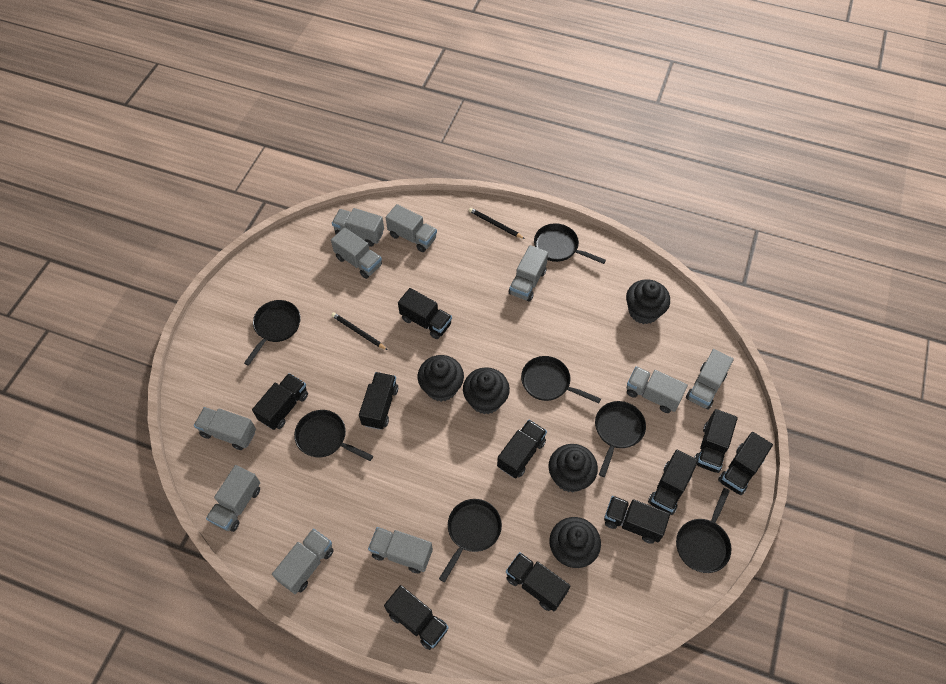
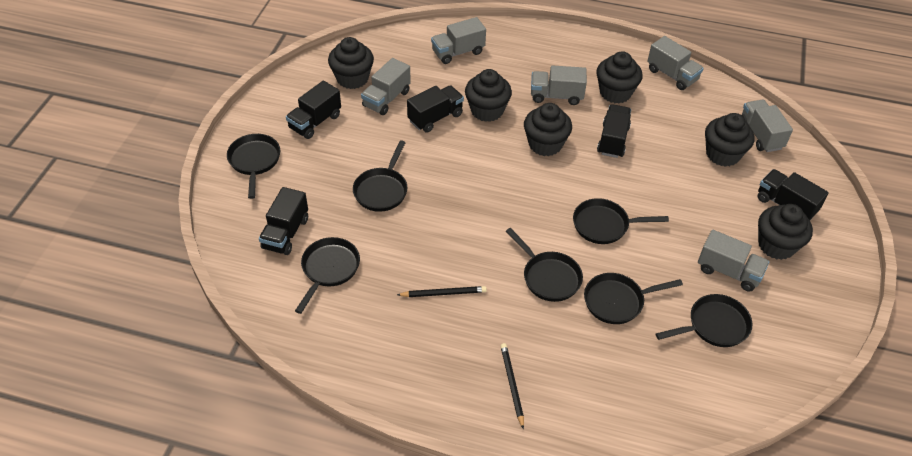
black cupcake: [418,355,464,402] [463,367,510,414] [548,444,598,493] [549,517,601,568] [626,279,670,324] = 5 -> [328,37,374,89] [465,69,512,122] [524,103,572,156] [596,51,643,103] [705,113,754,167] [758,204,813,260] = 6
black truck: [252,373,308,430] [359,372,398,430] [384,585,449,650] [398,288,452,339] [497,420,547,478] [506,552,570,611] [604,496,670,544] [648,450,698,515] [694,409,738,473] [718,432,773,495] = 10 -> [259,187,308,255] [286,81,341,139] [407,85,464,133] [597,104,631,158] [757,169,829,220] = 5
grey truck: [194,407,256,450] [206,465,260,532] [272,529,334,594] [331,227,382,279] [332,208,384,247] [368,527,433,573] [386,204,437,252] [509,245,548,302] [627,366,688,413] [686,349,734,410] = 10 -> [361,58,411,115] [431,17,486,64] [531,65,587,105] [647,36,704,90] [698,230,769,291] [742,99,793,152] = 6

